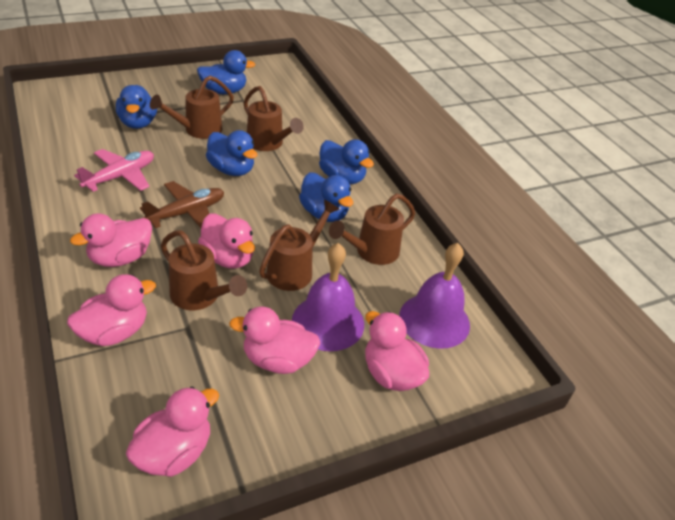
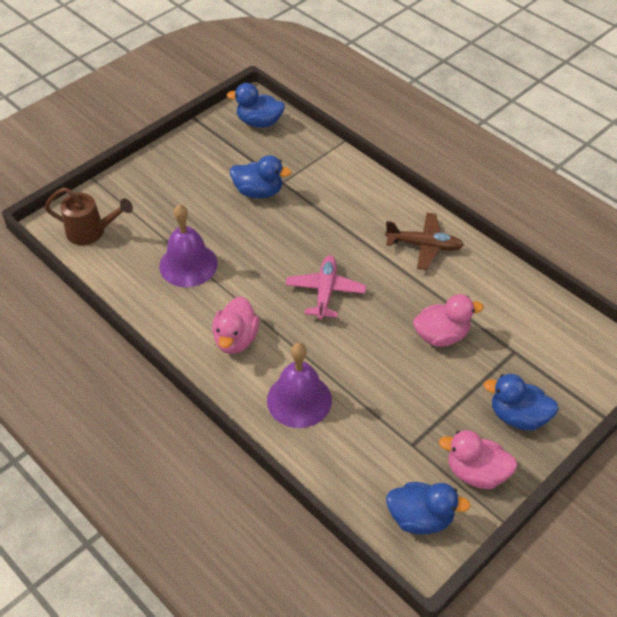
blue duck: [116,85,157,129] [197,50,256,94] [206,130,257,176] [299,172,353,222] [319,139,374,184] = 5 -> [227,83,285,128] [230,155,291,199] [386,482,471,535] [484,374,559,431] = 4
brown watering can: [150,76,234,139] [161,230,247,310] [243,86,304,151] [259,200,340,291] [329,193,415,265] = 5 -> [45,187,133,245] = 1
pink duck: [67,274,156,346] [70,213,152,267] [126,387,219,477] [198,214,255,269] [229,307,321,374] [365,311,429,391] = 6 -> [212,296,259,354] [413,294,483,347] [439,430,517,489] = 3

